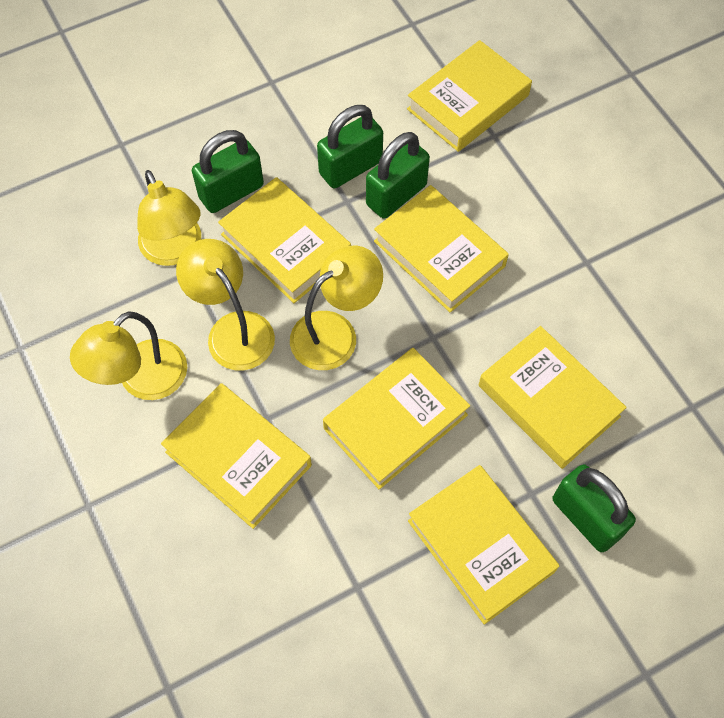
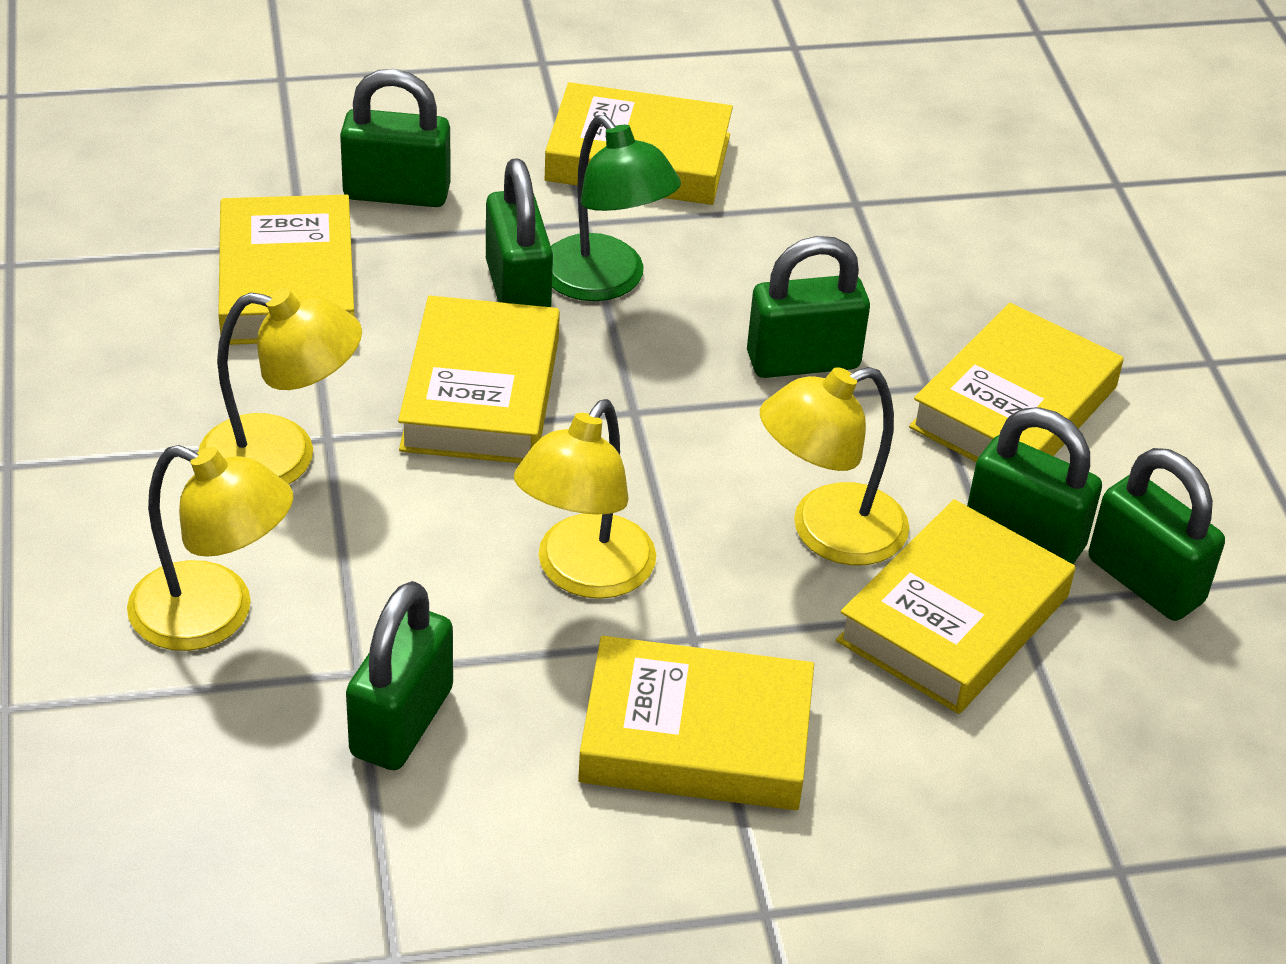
green lamp: none = 0 -> [551,115,681,301] = 1
green padlock: [192,130,264,213] [317,105,383,188] [366,132,430,219] [553,464,636,552] = 4 -> [340,69,451,207] [346,581,453,770] [486,158,553,307] [747,236,870,378] [967,407,1102,564] [1089,448,1225,621] = 6
yellow book: [161,383,312,529] [218,177,351,303] [323,348,470,490] [374,185,509,312] [407,40,532,152] [408,465,559,625] [478,326,627,469] = 7 -> [218,194,354,345] [398,296,560,463] [544,82,733,205] [578,636,814,810] [836,499,1075,714] [909,303,1124,462] = 6

